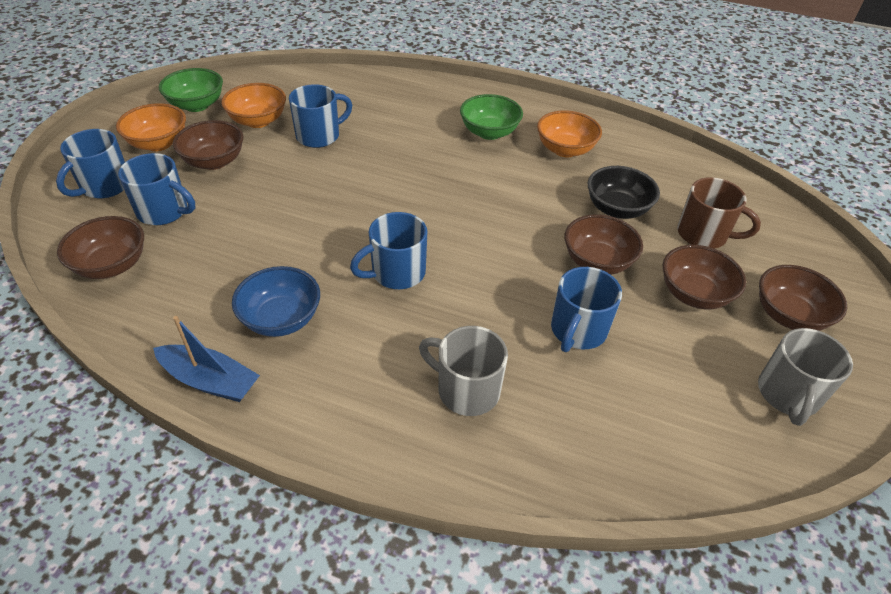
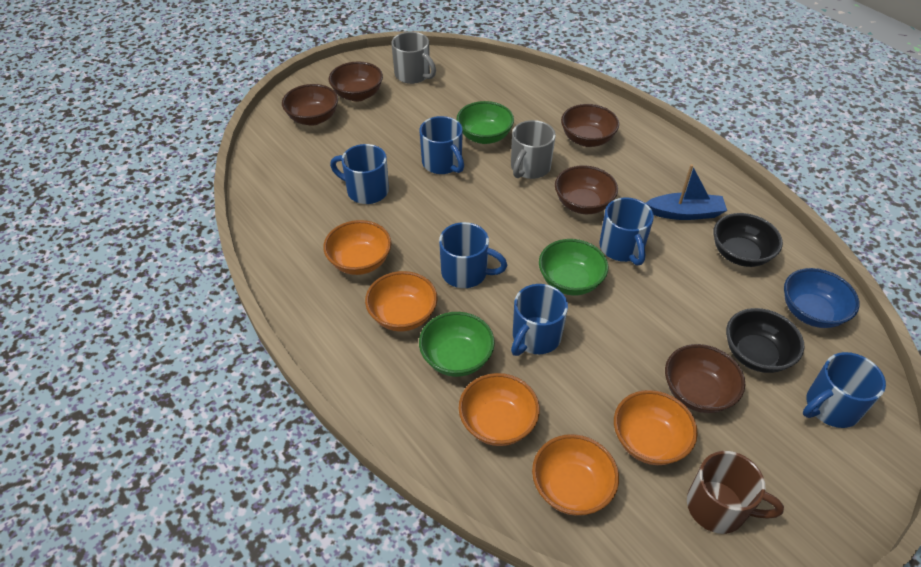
black bowl: [588,166,660,219] = 1 -> [713,213,783,267] [726,308,805,373] = 2
blue mug: [56,129,125,198] [118,153,195,225] [289,84,352,148] [350,212,427,289] [551,267,622,352] = 5 -> [330,144,389,204] [420,116,464,174] [439,222,507,288] [511,284,568,356] [600,197,654,265] [803,352,886,428] = 6
green bowl: [159,68,223,112] [460,94,523,140] = 2 -> [419,312,495,377] [456,101,514,144] [539,239,608,295] = 3
orange bowl: [116,103,186,151] [221,83,286,128] [537,110,602,157] = 3 -> [323,220,391,275] [365,271,437,332] [459,373,540,446] [532,434,619,516] [614,390,698,465] = 5

